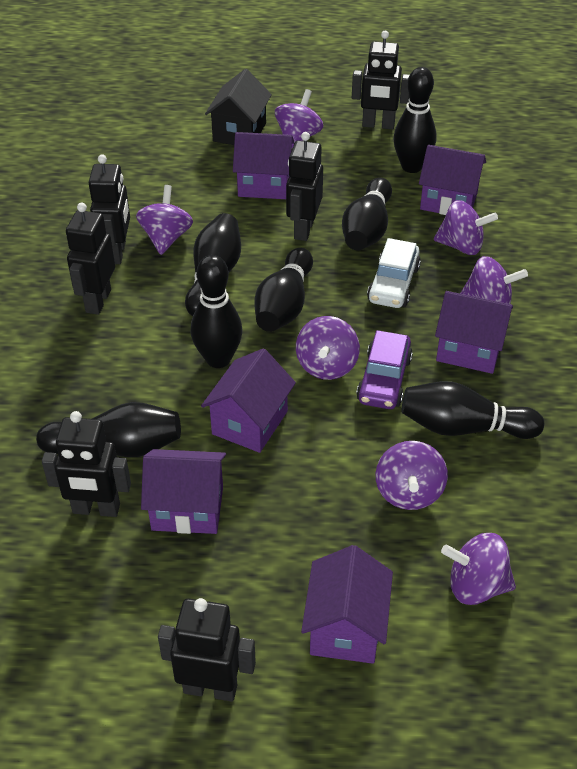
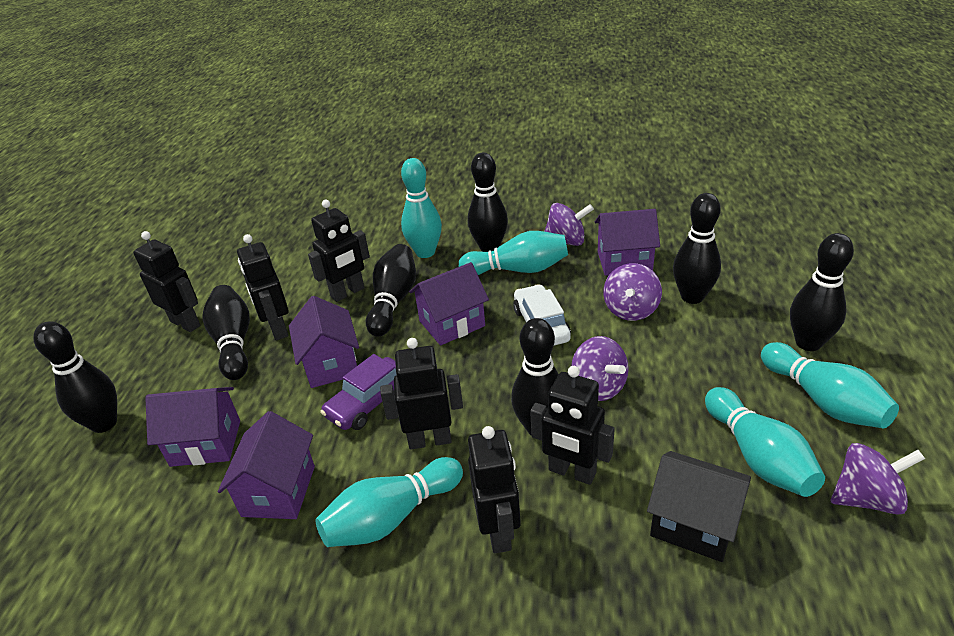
purple house: [141,449,226,534] [201,348,296,453] [233,132,295,199] [301,545,393,664] [419,145,486,215] [435,291,513,374] = 6 -> [145,387,240,467] [218,411,315,519] [289,296,359,388] [409,262,489,346] [595,209,660,276] = 5
purple spinning top: [136,185,193,255] [275,89,323,148] [296,316,360,380] [375,441,448,510] [434,200,498,255] [441,533,516,605] [460,256,528,304] = 7 -> [544,203,594,246] [571,336,629,401] [603,263,662,321] [831,443,925,515] = 4
turquoise bowling pin: none = 0 -> [315,457,463,547] [401,158,442,258] [459,231,568,275] [705,387,825,497] [761,342,899,429] = 5

